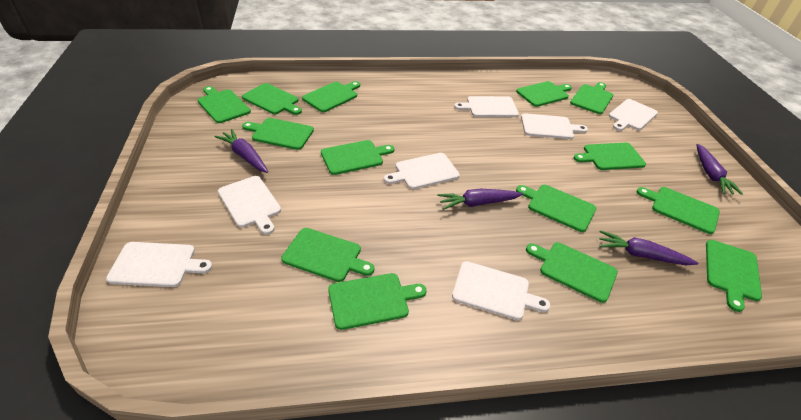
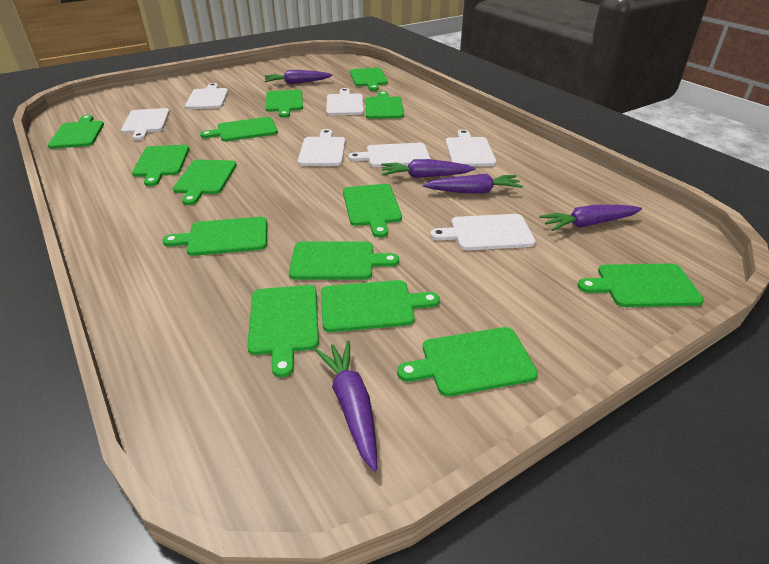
purple carrot: [215,129,268,173] [438,189,523,210] [599,230,699,265] [696,144,743,195] = 4 -> [265,70,332,84] [315,341,377,471] [381,159,476,178] [423,174,523,194] [539,205,642,231] = 5

